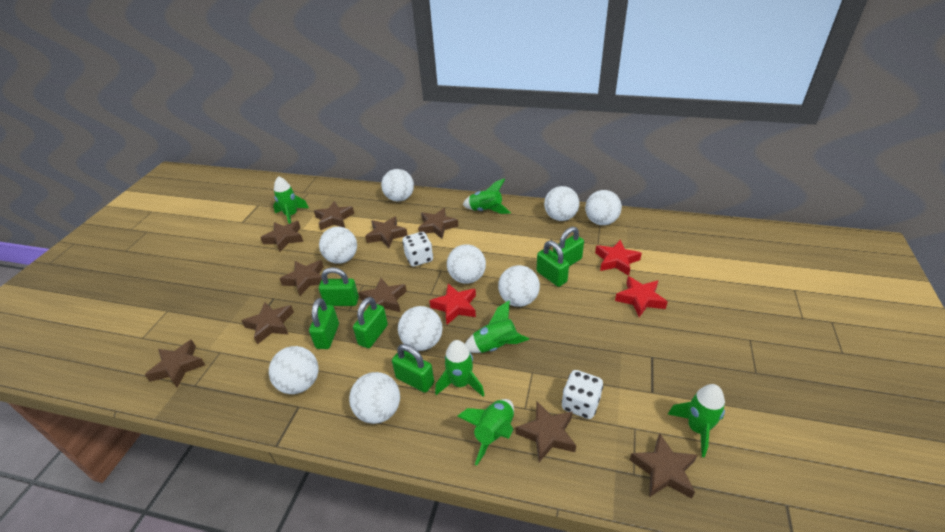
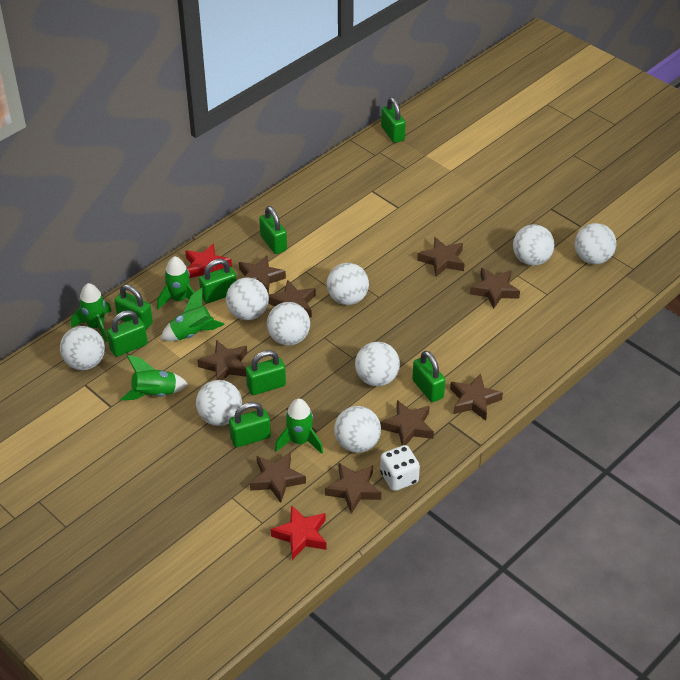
brown star: [145,339,205,387] [242,302,294,345] [260,221,304,252] [280,260,324,296] [314,201,354,230] [359,278,407,312] [365,216,408,248] [418,208,458,239] [516,402,576,462] [630,433,697,499] = 10 -> [197,340,247,380] [239,255,286,295] [250,452,306,503] [268,280,315,318] [325,463,381,514] [380,400,434,445] [417,237,465,277] [450,373,503,421] [470,268,520,309] = 9
green padlock: [309,298,339,349] [319,267,359,306] [353,297,388,348] [392,344,434,393] [537,241,569,287] [553,227,584,266] = 6 -> [107,310,148,357] [114,284,153,329] [199,259,236,303] [229,402,271,447] [246,350,286,395] [259,206,287,254] [381,97,406,143] [412,351,445,402] = 8
green rocket: [273,176,309,224] [435,340,485,397] [457,399,514,465] [463,179,511,214] [465,300,529,353] [668,384,725,457] = 6 -> [71,283,112,342] [120,355,188,401] [157,256,195,309] [160,288,225,341] [275,399,323,454] = 5
red star: [430,284,476,324] [595,240,642,276] [615,276,667,317] = 3 -> [185,243,232,278] [271,505,327,560] = 2
white dice: [402,232,433,266] [562,370,603,419] = 2 -> [380,445,420,491] = 1

